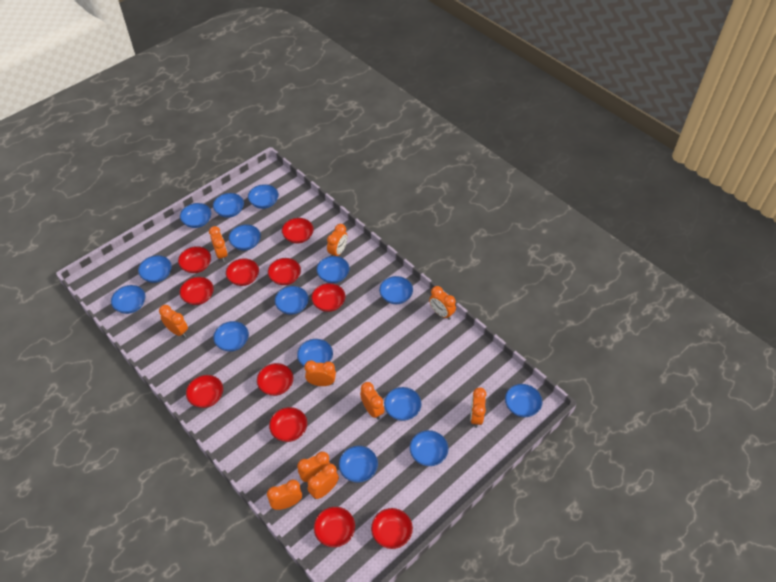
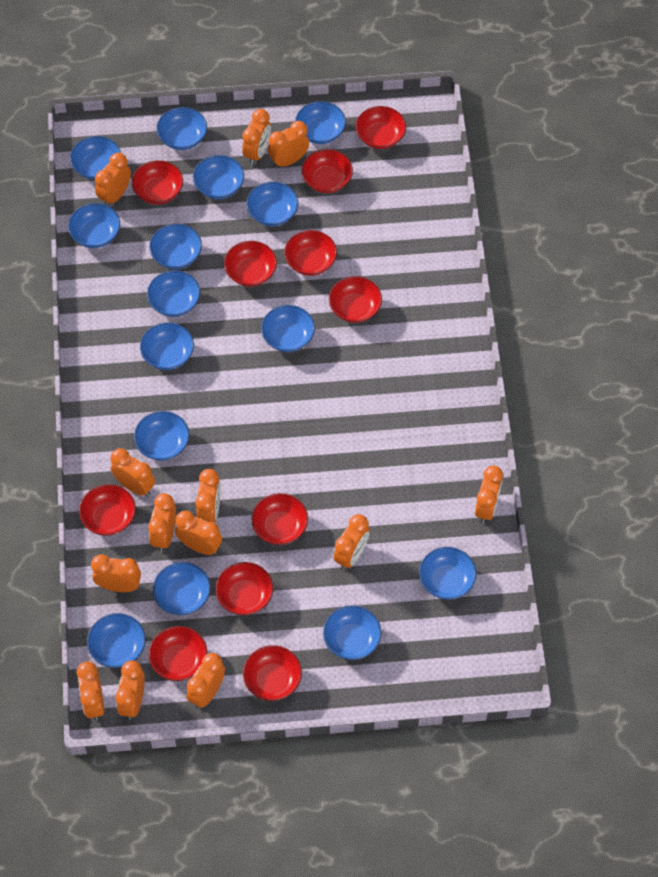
orange clock: [159,305,188,337] [209,226,228,262] [267,480,302,510] [297,452,330,482] [304,360,336,386] [308,463,339,499] [327,224,347,256] [360,382,384,420] [429,286,456,320] [470,387,486,428] = 10 -> [77,661,104,721] [91,554,141,592] [95,153,131,206] [110,448,155,496] [115,661,145,720] [148,493,176,552] [175,511,222,555] [187,653,225,709] [195,469,221,523] [242,109,271,165] [268,121,309,168] [334,514,370,570] [475,466,503,524] = 13

